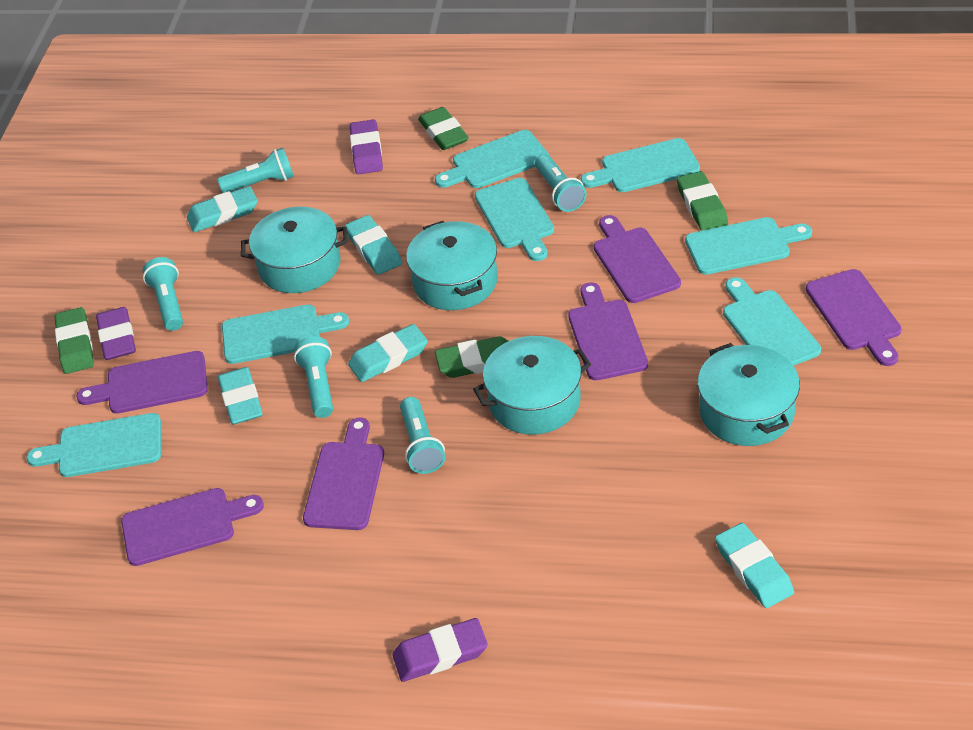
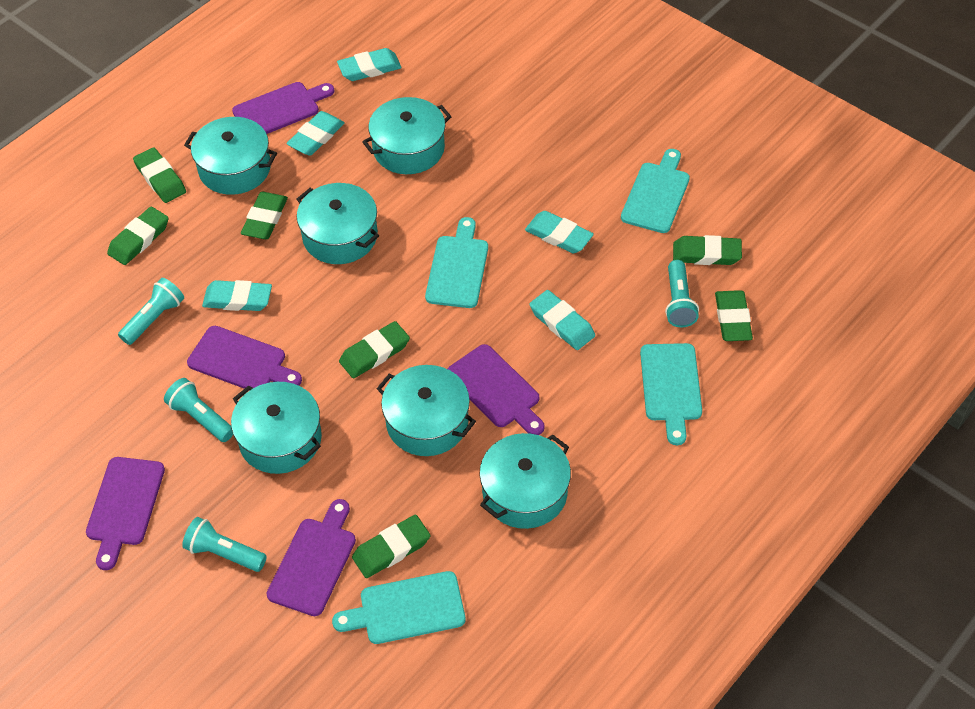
green eraser: [55,307,94,374] [418,107,469,150] [435,336,508,378] [677,171,728,231] = 4 -> [107,207,169,265] [133,147,186,203] [241,192,288,239] [339,321,410,378] [352,515,430,578] [673,235,742,265] [715,290,753,341] = 7
purple cutting board: [76,351,208,414] [121,488,264,566] [303,417,384,530] [568,282,648,380] [594,215,681,303] [806,269,901,366] = 6 -> [86,457,165,570] [187,326,302,391] [232,82,334,134] [267,499,356,616] [447,344,545,435] = 5
purple eraser: [96,307,136,360] [350,119,383,174] [392,618,488,682] = 3 -> none = 0
turquoise cutting board: [26,413,161,477] [222,304,349,364] [435,130,549,188] [475,178,554,261] [581,138,700,192] [685,217,812,275] [723,277,821,366] = 7 -> [332,571,466,644] [425,217,488,308] [621,149,690,233] [640,343,702,445] = 4
turquoise flashlight: [143,257,183,331] [217,148,294,193] [294,336,333,418] [400,397,445,474] [535,154,586,212] = 5 -> [118,278,184,345] [164,378,233,442] [182,517,267,572] [665,260,699,327] = 4
turquoise pot: [241,207,348,293] [406,221,498,310] [473,336,591,435] [698,343,800,446] = 4 -> [184,117,277,195] [231,382,322,474] [297,183,379,264] [362,97,452,174] [377,365,476,456] [479,433,571,529] = 6

